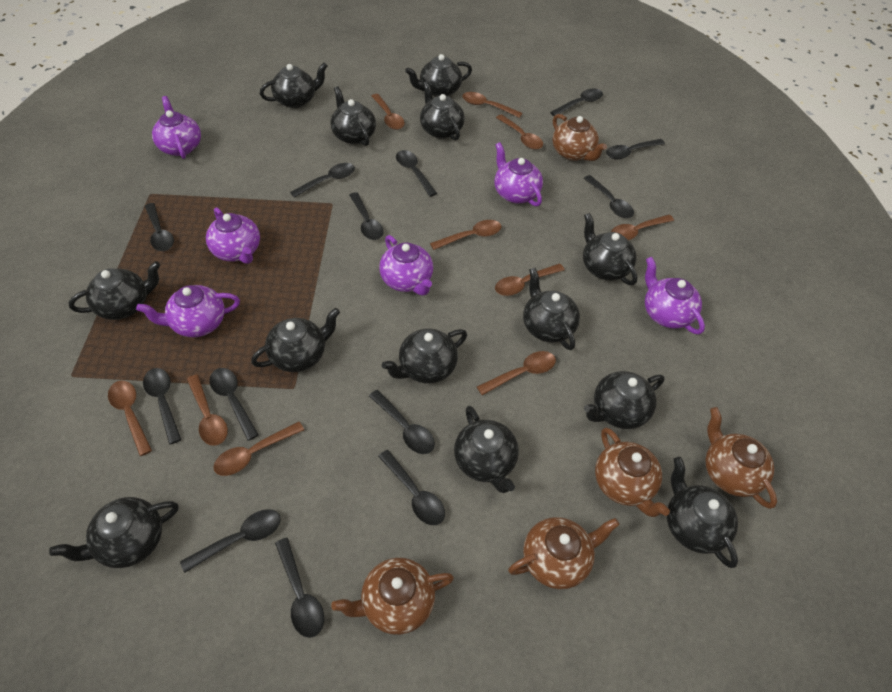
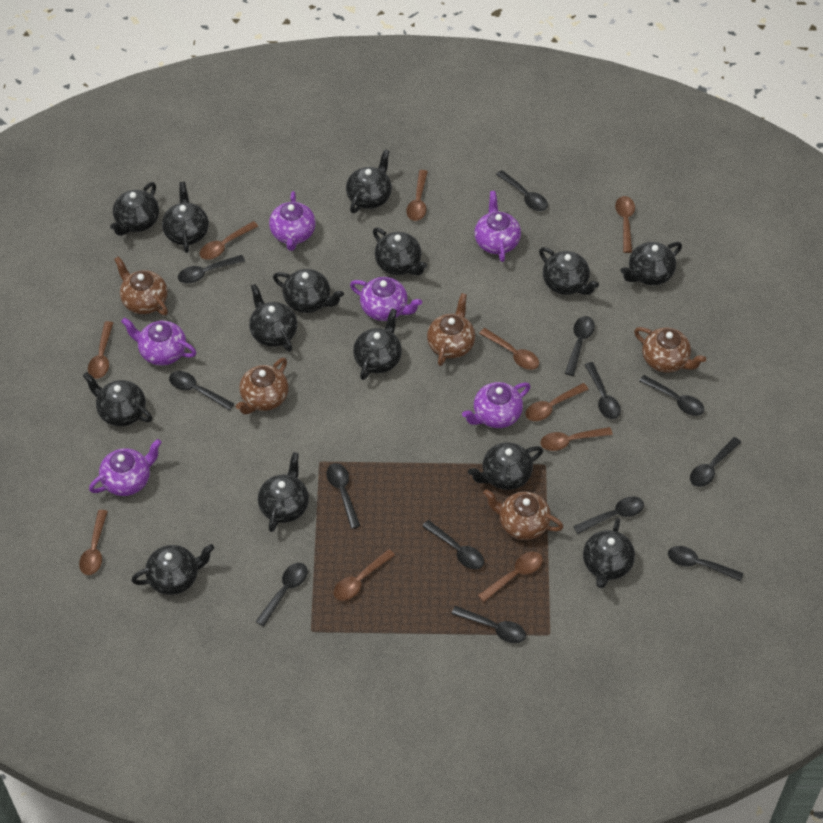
black teapot: [49,497,178,568] [68,261,161,320] [251,308,340,372] [260,62,328,108] [330,86,376,146] [382,329,467,383] [405,54,472,97] [420,81,465,141] [454,406,519,493] [523,268,580,350] [583,213,638,285] [584,371,665,429] [667,457,738,568] = 13 -> [83,372,152,426] [110,182,159,236] [131,544,214,595] [162,182,209,253] [249,284,297,352] [258,452,309,532] [273,269,344,313] [346,149,392,213] [353,309,402,380] [373,228,427,275] [468,442,543,490] [539,247,599,295] [583,518,635,588] [620,242,682,285] = 14

